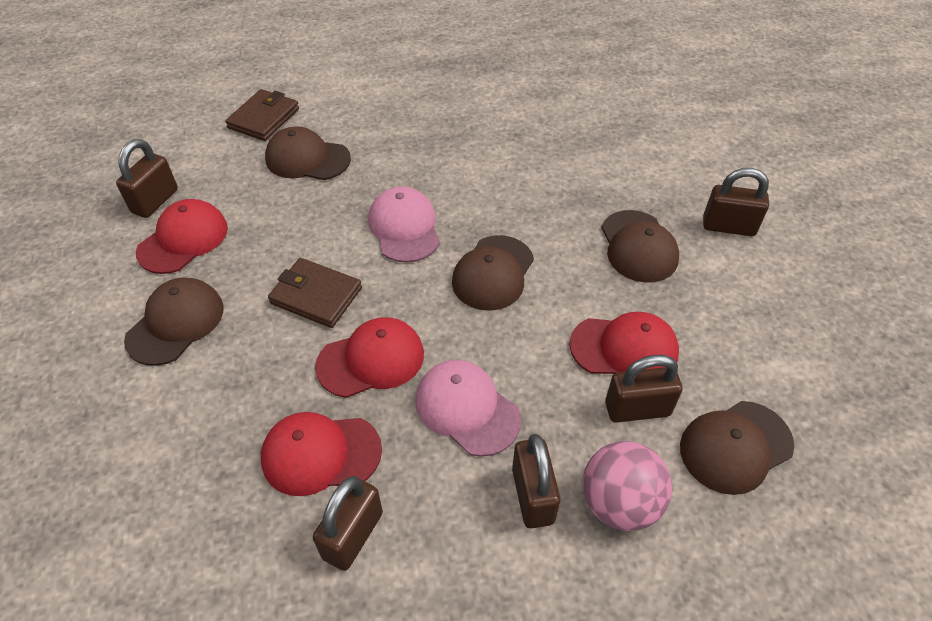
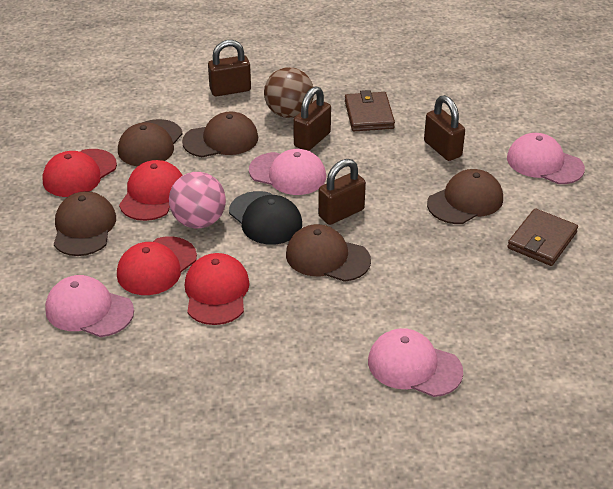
black cap: none = 0 -> [229,191,302,244] = 1
brown ball: none = 0 -> [264,67,314,118] = 1
brown padlock: [116,139,178,218] [313,476,383,571] [512,434,561,529] [605,355,683,423] [703,168,769,236] = 5 -> [208,40,251,96] [293,86,331,151] [318,159,366,225] [424,95,465,161] = 4
pink cap: [368,186,440,263] [415,360,521,457] = 2 -> [45,275,134,337] [249,149,326,195] [368,328,463,397] [507,133,585,184] = 4

